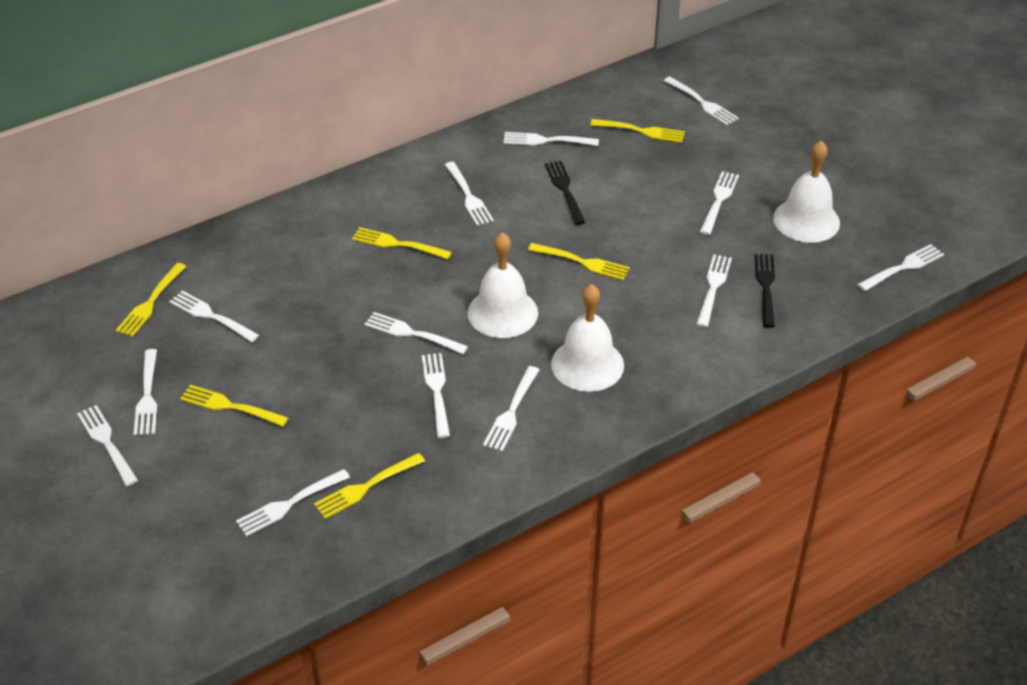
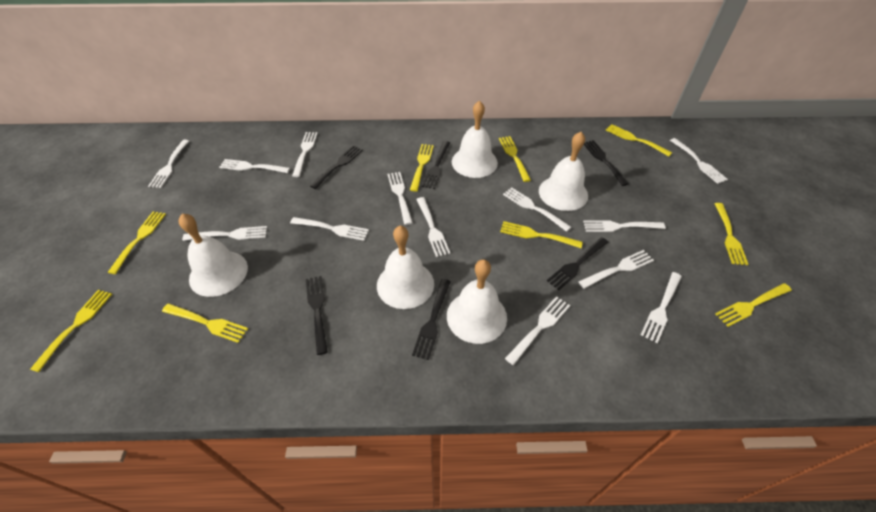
black fork: [545,161,585,225] [754,254,775,328] = 2 -> [306,276,328,355] [310,146,363,189] [412,279,451,360] [422,141,450,189] [547,237,609,290] [584,140,629,186] = 6
white bell: [468,232,538,338] [551,284,624,392] [773,141,840,243] = 3 -> [179,214,248,297] [377,226,434,309] [447,259,507,344] [452,100,498,178] [539,132,588,211] = 5
yellow fork: [116,263,186,337] [180,385,289,427] [314,453,425,519] [352,227,452,259] [528,243,630,281] [590,119,685,143] = 6 -> [30,290,112,372] [107,211,166,274] [162,304,248,343] [410,144,434,191] [499,136,531,182] [500,221,583,248] [606,124,672,157] [714,203,749,265] [715,283,792,327] = 9

